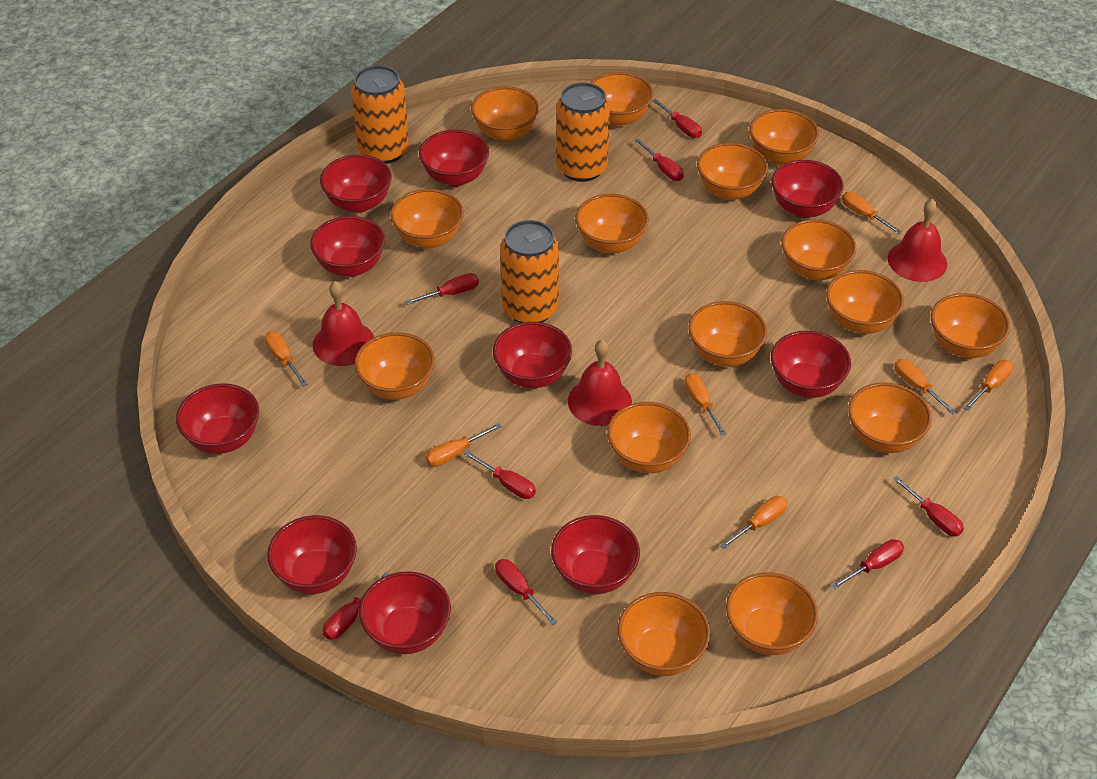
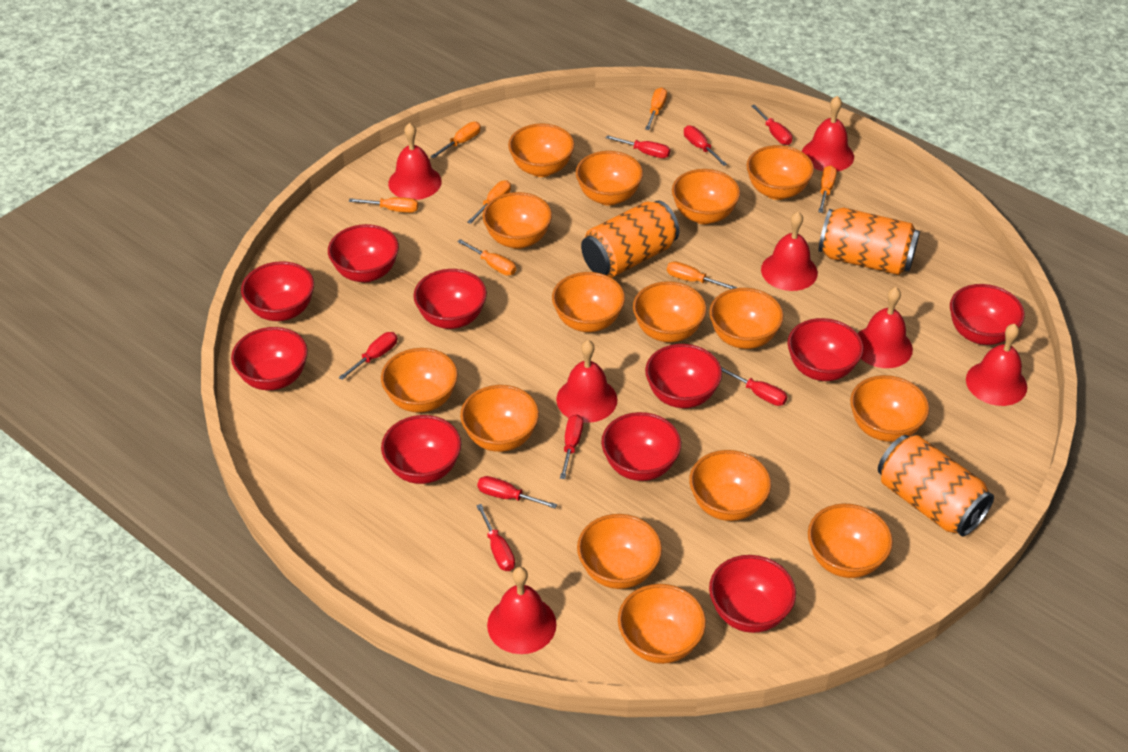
red bell: [313,281,374,366] [568,339,632,426] [888,199,947,282] = 3 -> [388,123,442,200] [487,567,557,654] [556,340,617,423] [761,212,818,291] [802,96,854,172] [858,287,913,368] [966,324,1027,406] = 7

